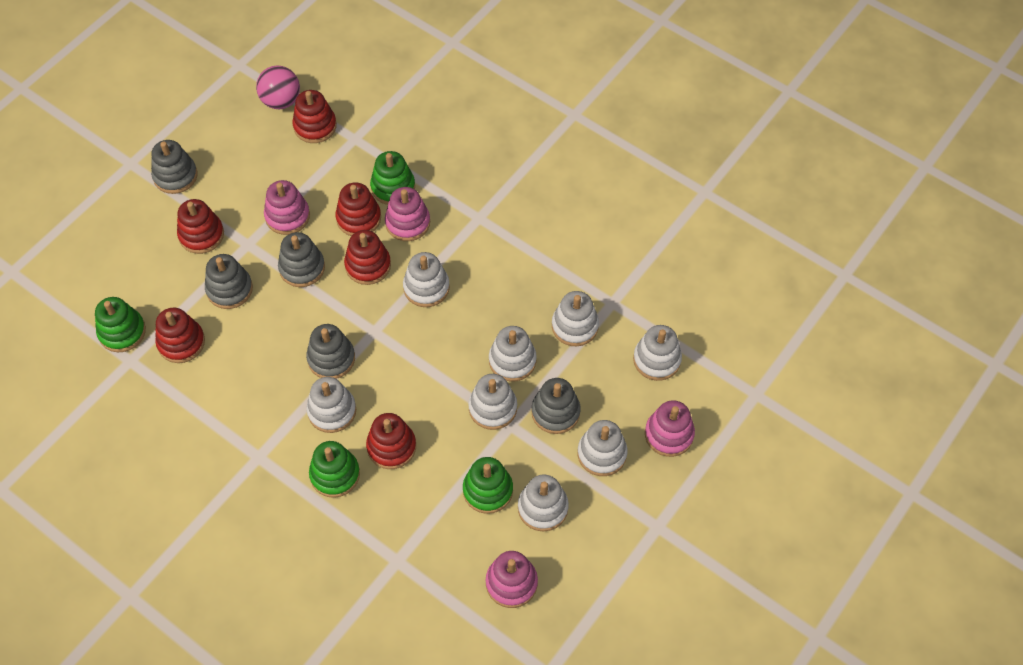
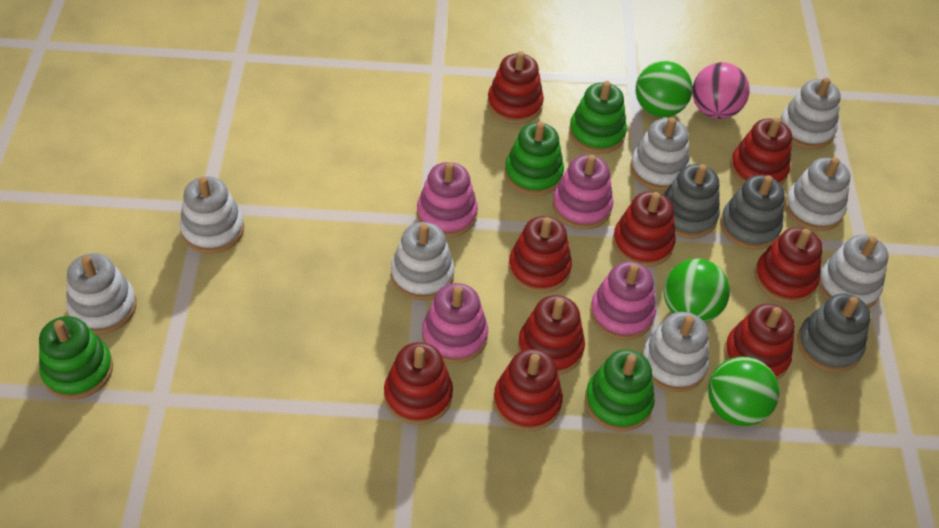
green ball: none = 0 -> [636,61,693,117] [664,259,730,323] [708,356,779,426] = 3
grey stacking toy: [151,140,197,194] [205,254,253,309] [278,232,325,287] [306,324,355,379] [531,378,581,434] = 5 -> [663,164,720,239] [720,175,784,250] [797,294,870,372] = 3
red stacking toy: [155,308,205,363] [177,199,224,254] [292,90,337,143] [335,182,381,236] [344,230,391,285] [366,413,416,469] = 6 -> [384,342,453,425] [487,51,544,124] [493,349,563,432] [508,216,572,293] [518,295,585,375] [613,191,675,267] [724,304,795,380] [730,118,792,185] [755,227,823,304] = 9

